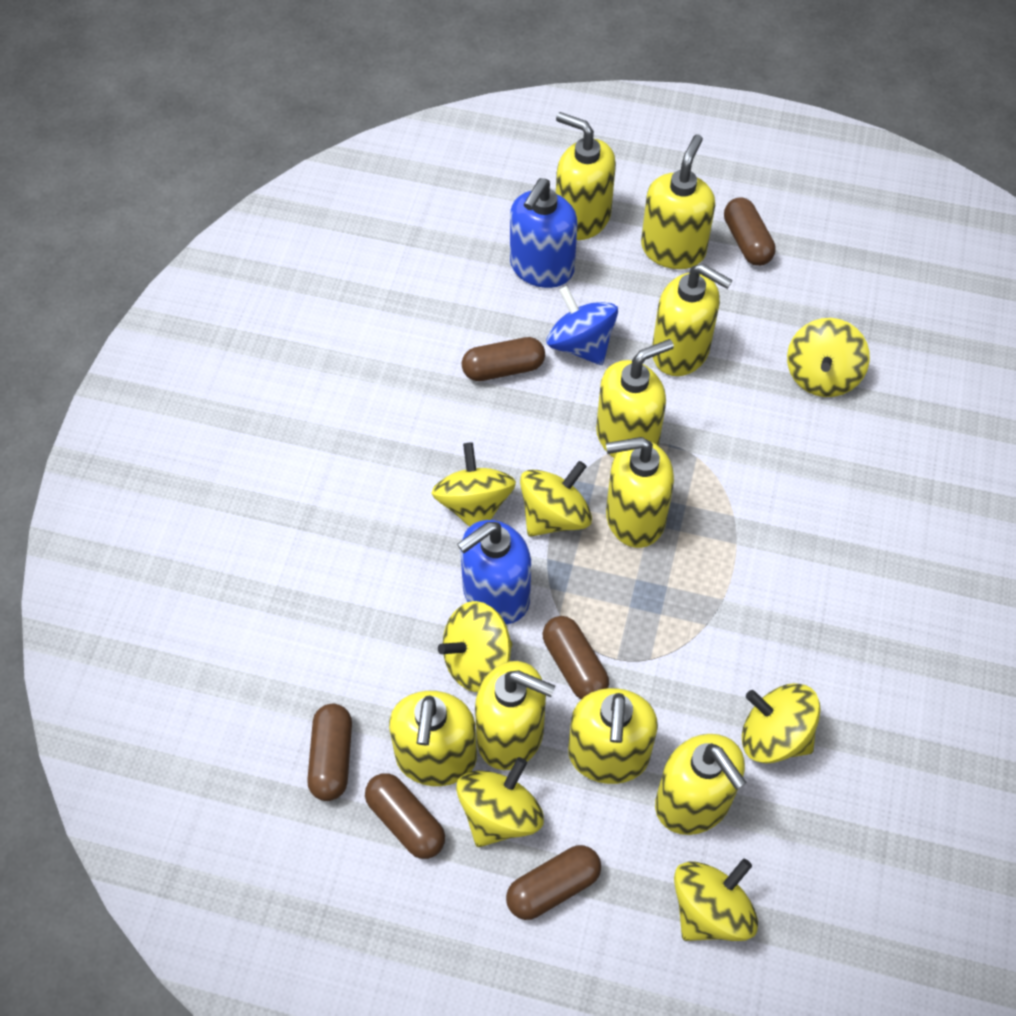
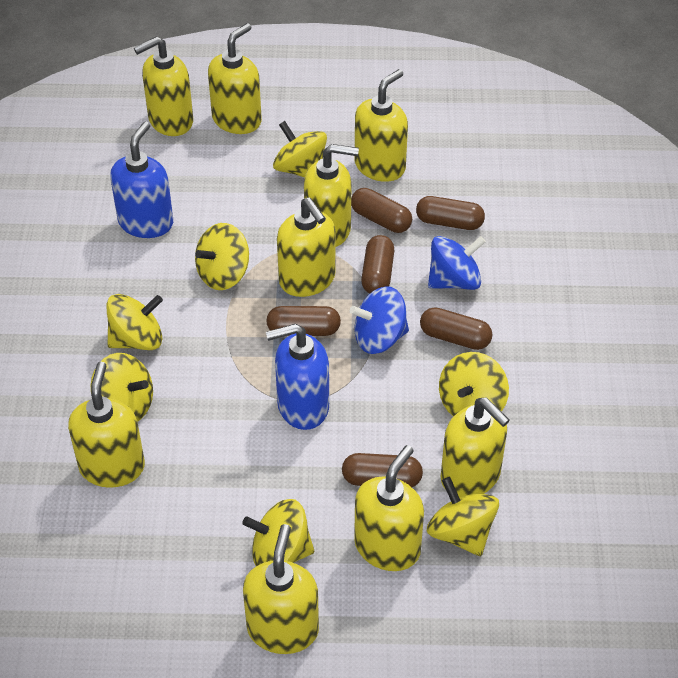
blue spinning top: [546,286,618,365] = 1 -> [350,286,409,354] [428,236,486,290] = 2

